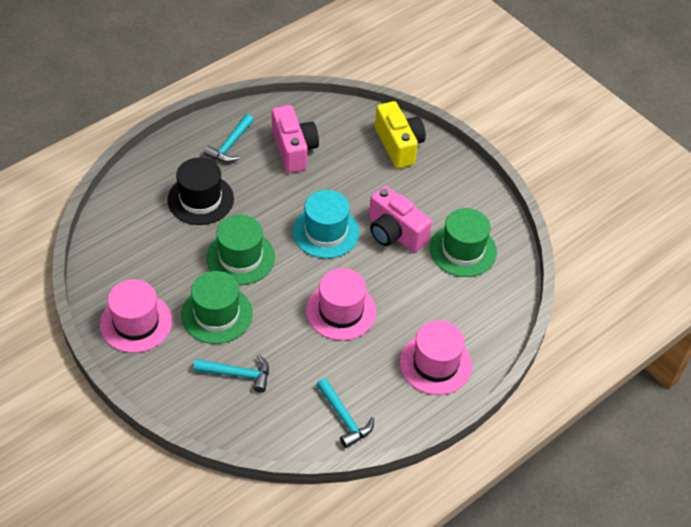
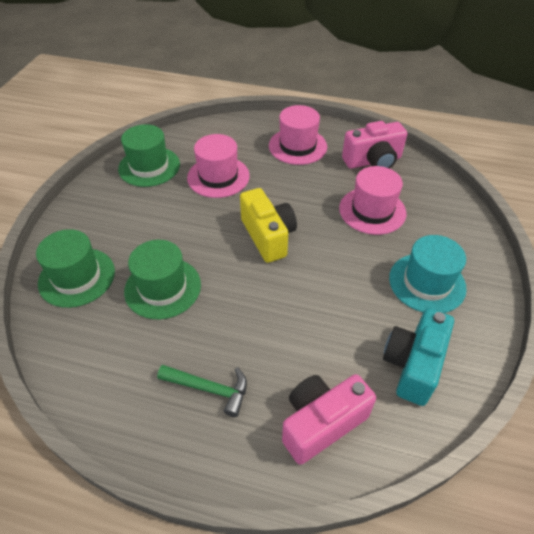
black hat: [167,158,234,225] = 1 -> none = 0
green hammer: none = 0 -> [157,365,247,417] = 1
turquoise camera: none = 0 -> [383,308,454,406] = 1
turquoise hammer: [194,355,269,393] [204,114,254,163] [316,378,374,448] = 3 -> none = 0

